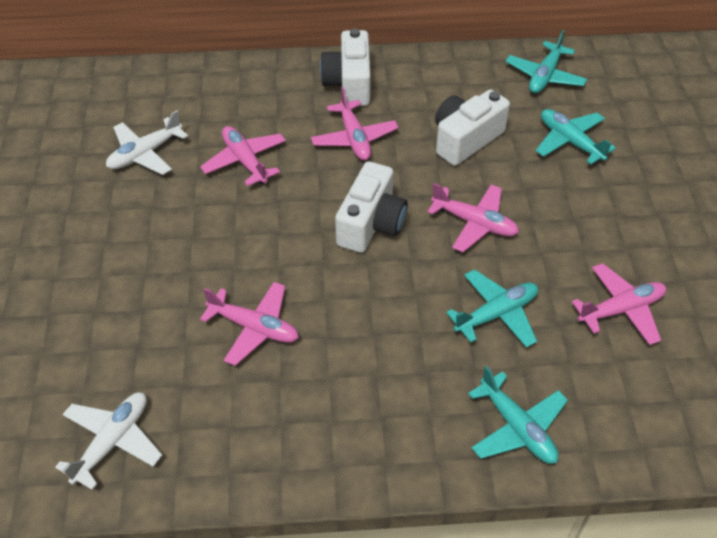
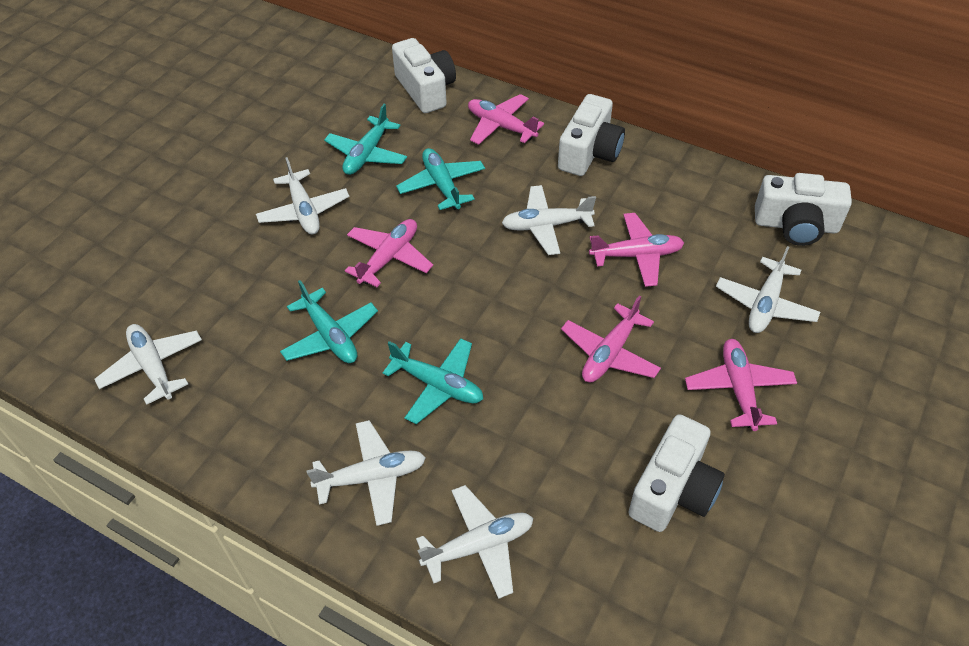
white camera: [320,29,371,106] [335,161,408,253] [435,89,510,166] = 3 -> [392,38,456,113] [558,94,625,176] [628,414,725,532] [755,173,852,246] = 4
white plane: [55,392,162,490] [106,110,188,175] = 2 -> [94,324,202,405] [256,157,350,234] [307,420,426,526] [416,485,533,599] [502,185,596,255] [716,246,820,333] = 6

